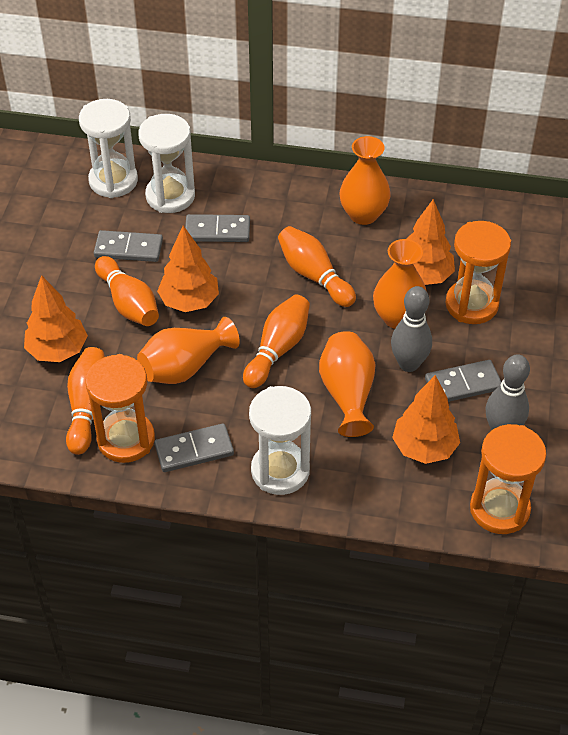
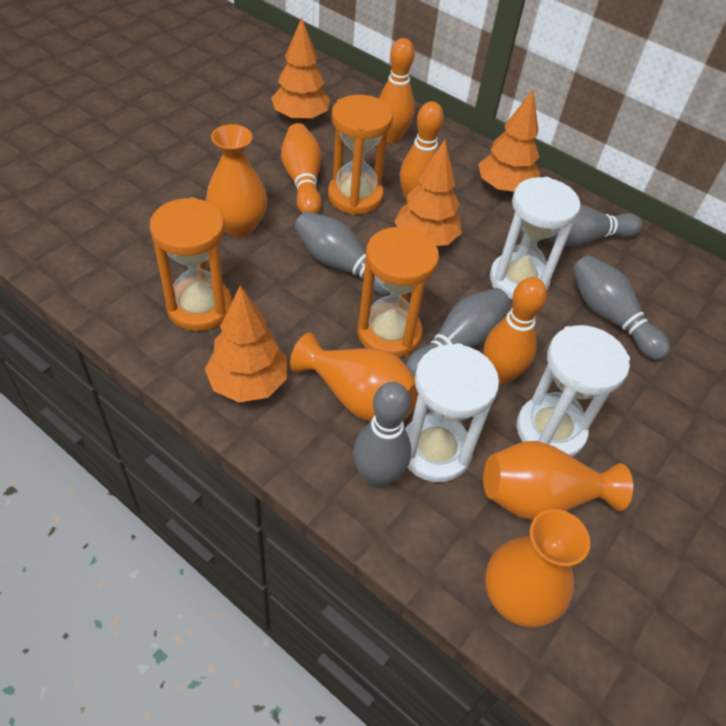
grey bowling pin: [391,286,432,372] [485,354,530,430] = 2 -> [295,211,391,296] [353,382,411,488] [406,288,510,377] [547,205,643,247] [572,255,670,360] = 5
grey domino: [94,230,163,262] [154,424,234,472] [185,214,250,242] [425,360,501,402] = 4 -> none = 0

